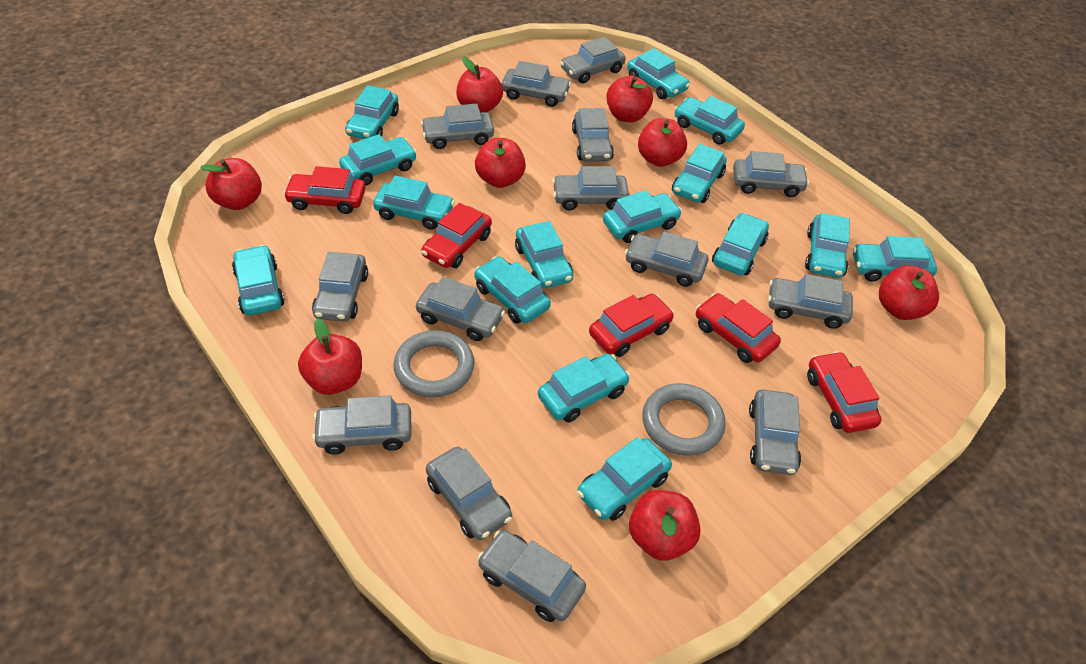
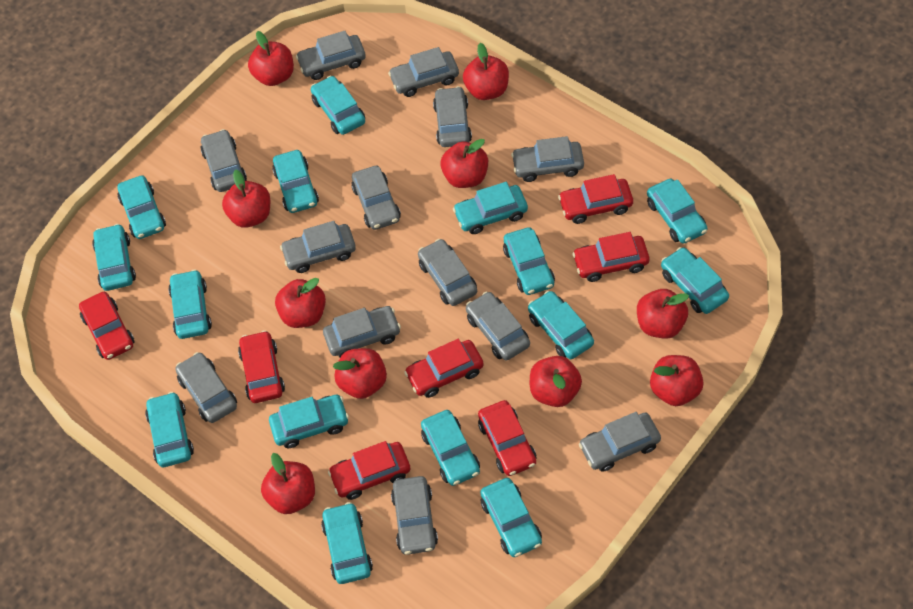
grey car: [312,252,368,321] [312,395,412,455] [416,277,505,341] [421,104,494,149] [426,447,512,540] [477,530,586,622] [502,61,571,107] [552,166,629,210] [560,37,626,83] [572,108,614,162] [625,231,708,287] [733,151,809,197] [749,389,801,475] [768,274,853,329] = 14 -> [175,352,237,423] [201,129,247,192] [280,221,356,273] [296,31,366,80] [323,306,401,357] [352,166,401,230] [388,47,459,97] [391,476,438,555] [418,239,477,306] [433,86,472,147] [466,292,530,360] [511,136,584,182] [579,412,661,472] = 13
grey ring: [393,330,475,398] [642,383,726,456] = 2 -> none = 0
red apple: [200,158,262,210] [298,318,362,395] [456,57,503,113] [475,138,526,188] [606,76,653,122] [629,490,701,561] [638,118,687,167] [879,265,939,320] = 8 -> [222,170,270,228] [248,31,294,86] [261,453,315,514] [275,278,326,328] [333,348,387,399] [440,139,488,188] [463,43,509,100] [530,356,582,407] [637,289,689,339] [650,355,704,406] = 10
red car: [283,166,366,214] [421,203,492,268] [589,294,674,357] [696,293,781,363] [807,351,882,433] = 5 -> [79,292,135,360] [238,330,285,403] [328,441,410,500] [404,339,484,398] [478,400,536,476] [558,174,633,224] [572,232,650,282] = 7

